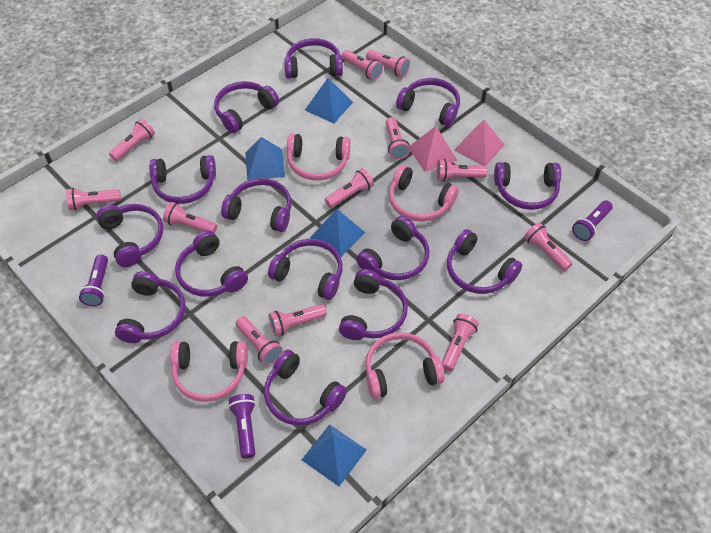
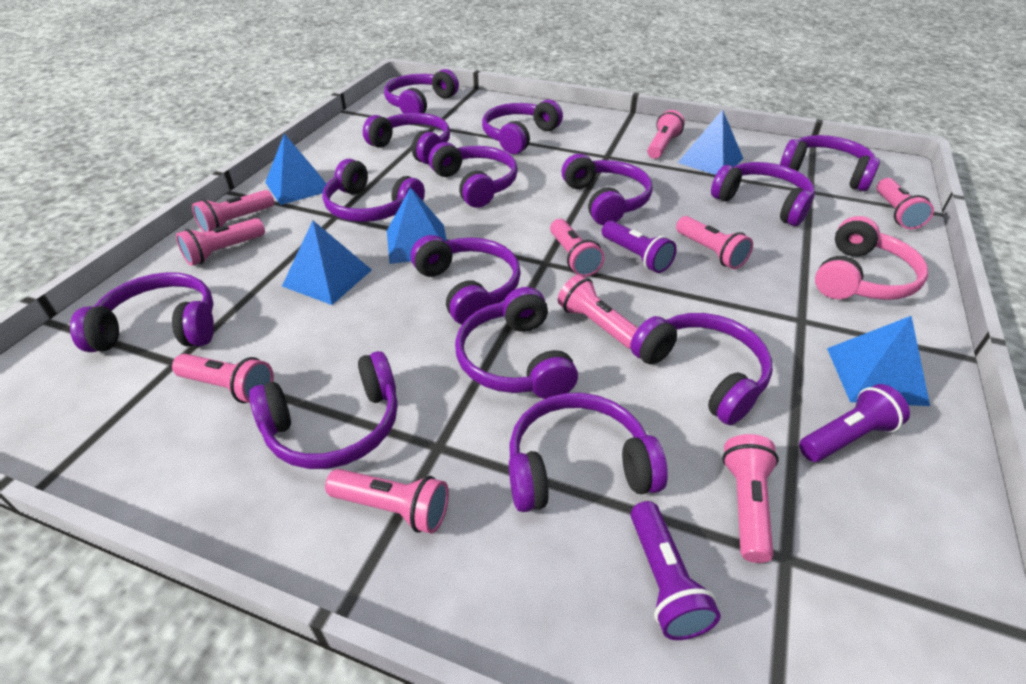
blue pyramid: [245,137,285,181] [302,424,367,486] [305,78,353,123] [310,209,365,257] = 4 -> [265,134,326,205] [282,221,372,305] [387,187,447,264] [678,110,743,175] [827,316,930,406] = 5
pink flashlight: [66,188,121,211] [109,119,155,161] [163,202,217,233] [235,316,283,365] [268,304,327,336] [325,168,374,208] [342,50,383,80] [366,50,410,77] [386,117,410,160] [436,159,488,182] [442,314,479,371] [524,222,573,271] = 12 -> [172,354,274,403] [176,218,265,266] [192,190,274,233] [325,469,449,534] [550,219,605,277] [558,275,638,349] [647,110,685,159] [676,216,753,269] [722,434,779,563] [877,178,934,229] = 10
pink headphones: [170,341,248,402] [287,134,350,181] [365,332,445,399] [389,165,459,221] = 4 -> [815,216,928,300] = 1
pink pyramid: [410,126,458,172] [454,120,504,166] = 2 -> none = 0

